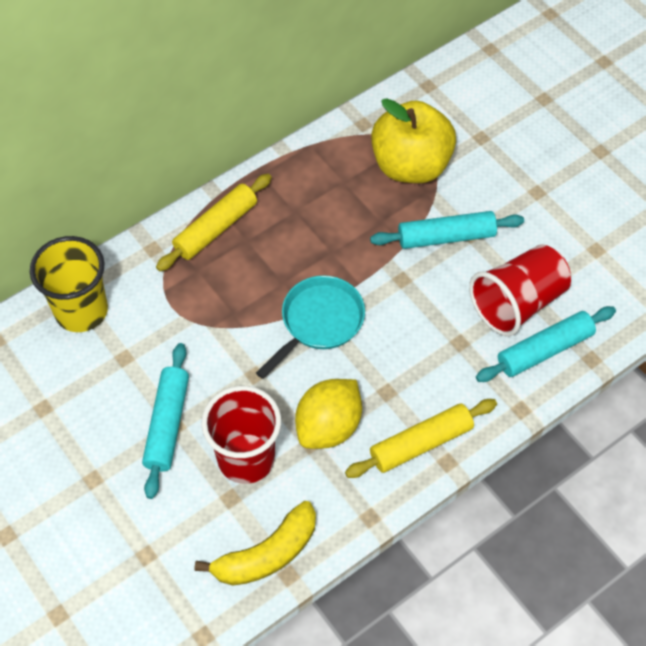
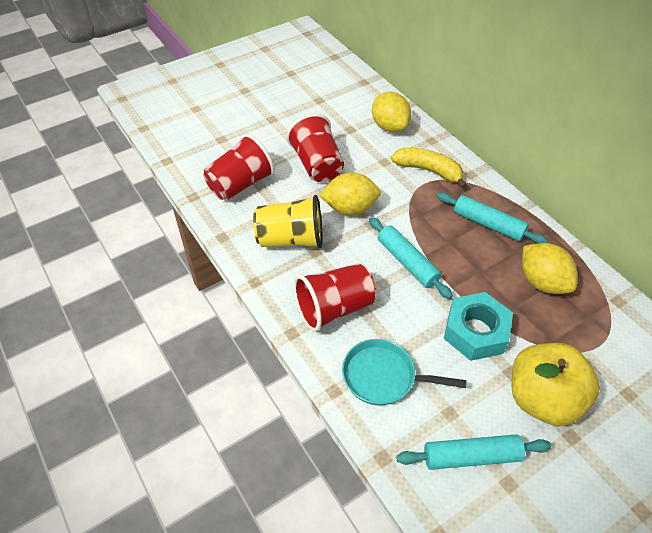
red cup: [201,386,281,484] [469,244,571,336] = 2 -> [203,134,275,201] [286,113,344,182] [293,263,376,332] = 3
turquoise nut: none = 0 -> [444,292,513,361] = 1
yellow lemon: [295,379,362,449] = 1 -> [319,172,381,215] [372,92,411,132] [522,243,577,294] = 3
yellow rolling pin: [156,174,272,271] [345,399,497,478] = 2 -> none = 0

